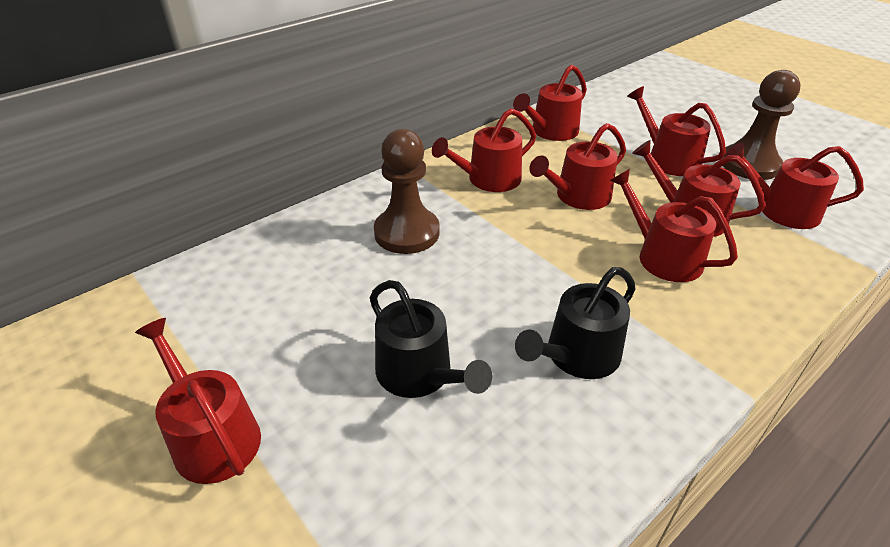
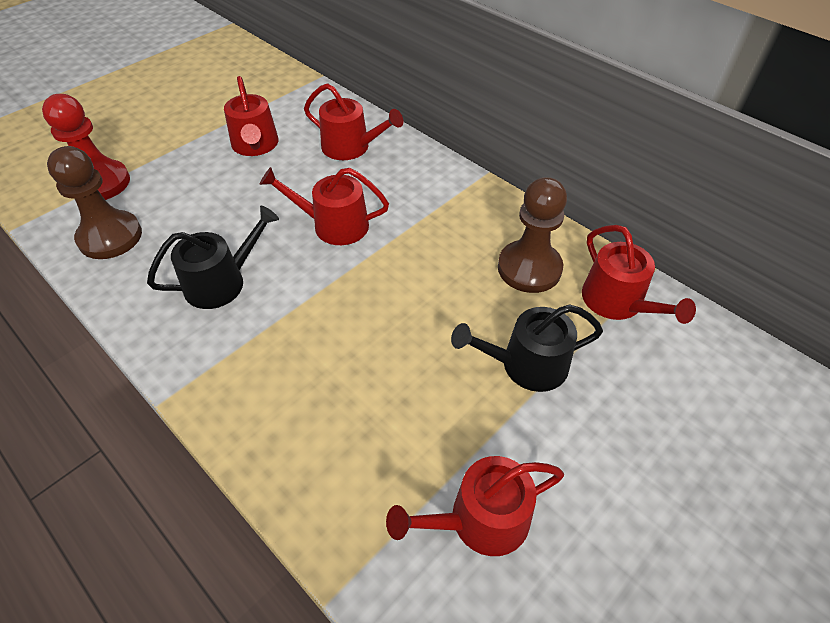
red pawn: none = 0 -> [42,94,130,200] = 1
red watering can: [135,318,261,484] [432,108,536,192] [513,64,587,141] [529,123,626,210] [609,169,738,282] [627,86,726,176] [632,140,766,237] [725,143,864,229] = 8 -> [224,76,279,156] [260,167,389,245] [304,83,403,160] [386,456,564,556] [582,225,696,324] = 5

